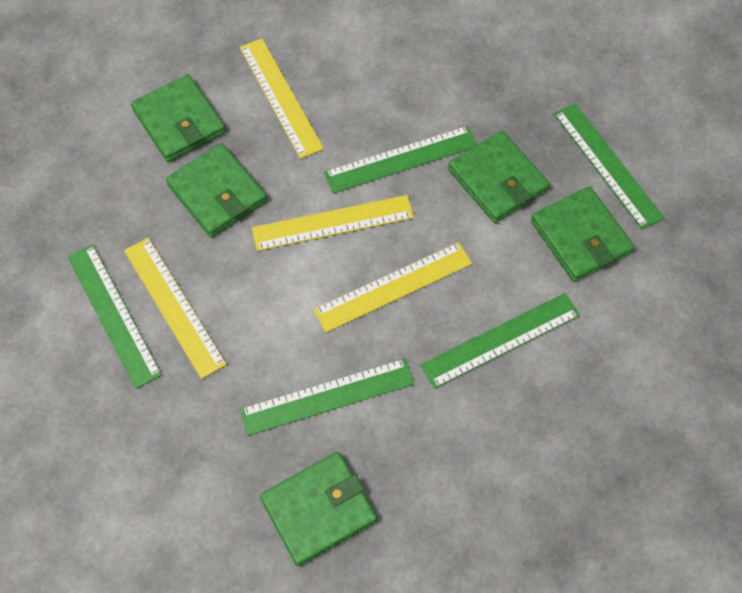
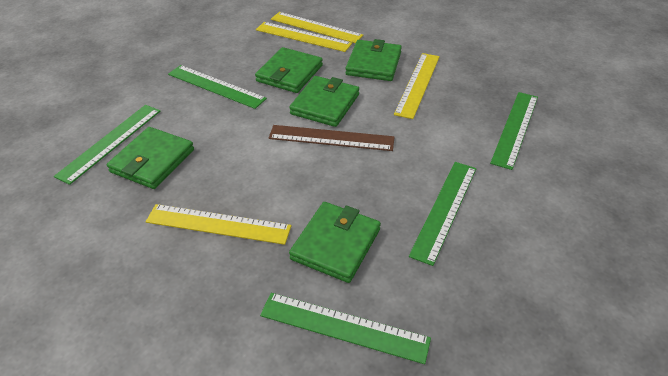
brown ruler: none = 0 -> [269,125,395,151] = 1

